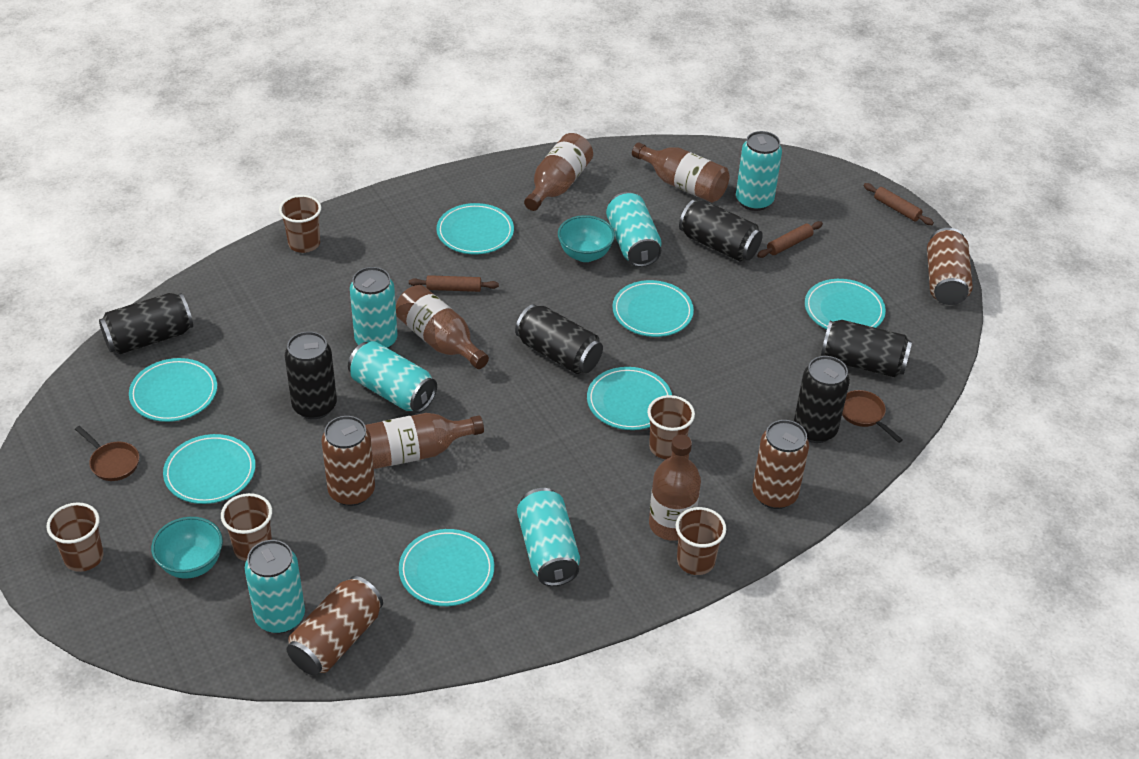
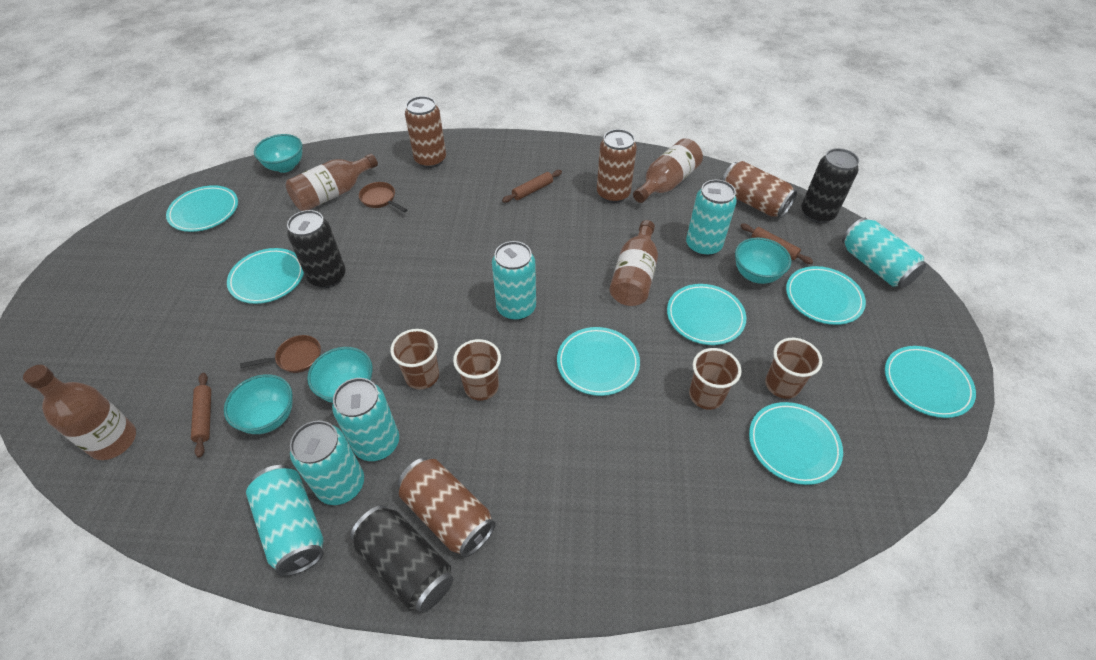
black can: [99,293,193,354] [285,331,337,419] [515,304,603,374] [679,200,763,262] [794,356,850,443] [821,320,912,377] = 6 -> [287,210,346,288] [350,505,453,613] [801,148,859,223] = 3
brown bottle: [365,413,484,469] [396,285,489,369] [524,133,593,211] [632,143,730,203] [649,435,701,541] = 5 -> [23,365,136,460] [286,154,378,211] [609,220,658,306] [633,138,703,203] = 4
brown cup: [46,502,104,572] [221,493,272,561] [279,195,321,253] [647,395,695,459] [676,507,726,575] = 5 -> [390,329,439,389] [453,339,501,401] [689,348,742,410] [765,338,822,399] = 4
turquoise bowl: [151,517,223,578] [558,215,615,262] = 2 -> [224,374,293,434] [254,134,302,173] [307,347,373,403] [735,238,791,284] = 4

